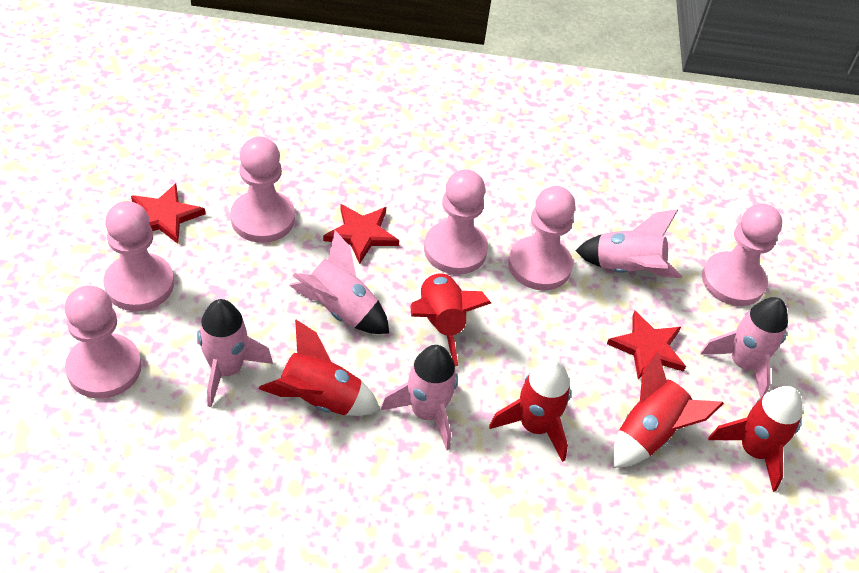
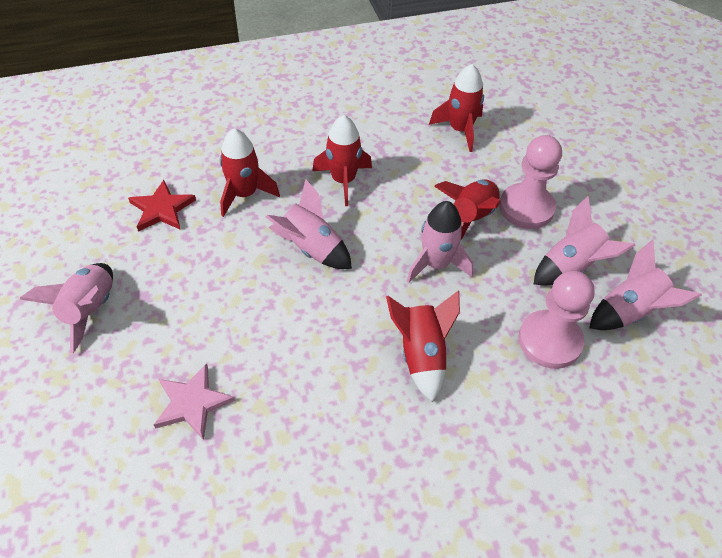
pink pawn: [65,286,141,399] [103,201,174,311] [230,136,295,243] [424,169,488,275] [508,186,575,290] [702,203,782,306] = 6 -> [499,135,562,229] [518,271,595,369] = 2
pink star: none = 0 -> [154,363,235,440] = 1
red star: [131,183,205,244] [323,204,399,264] [607,311,686,379] = 3 -> [128,180,196,232] = 1

